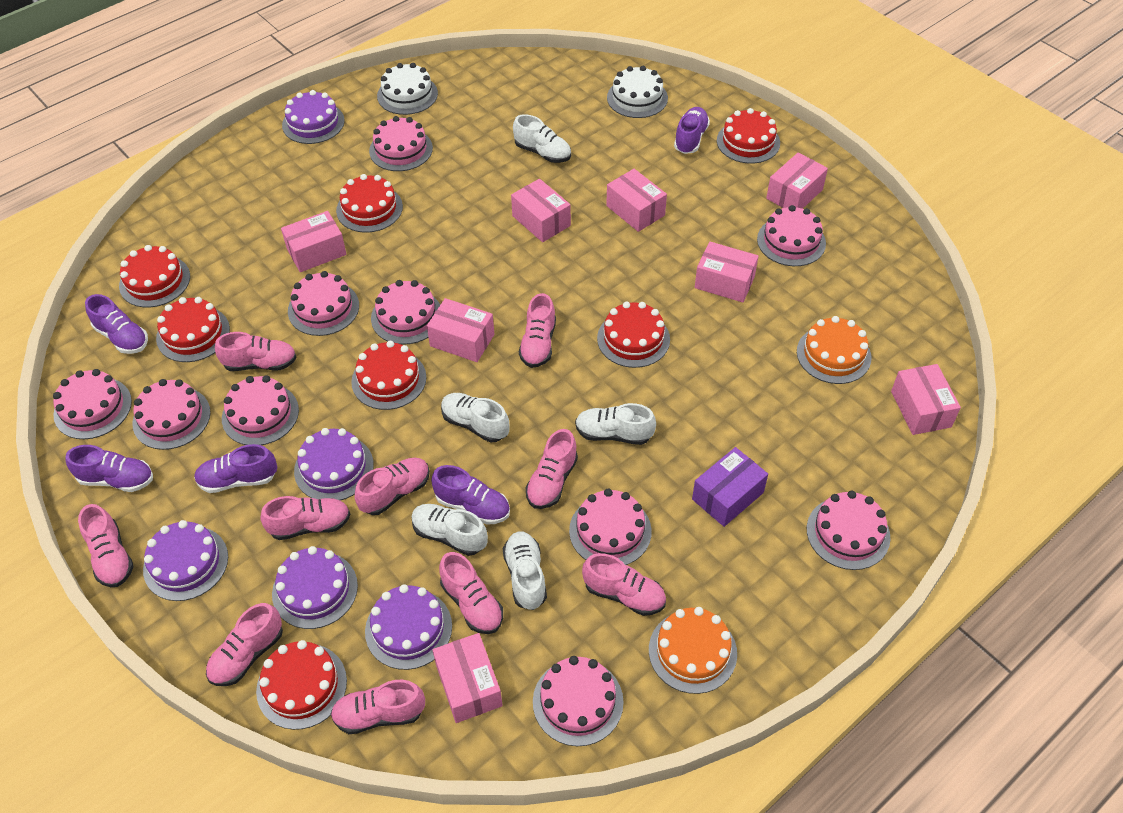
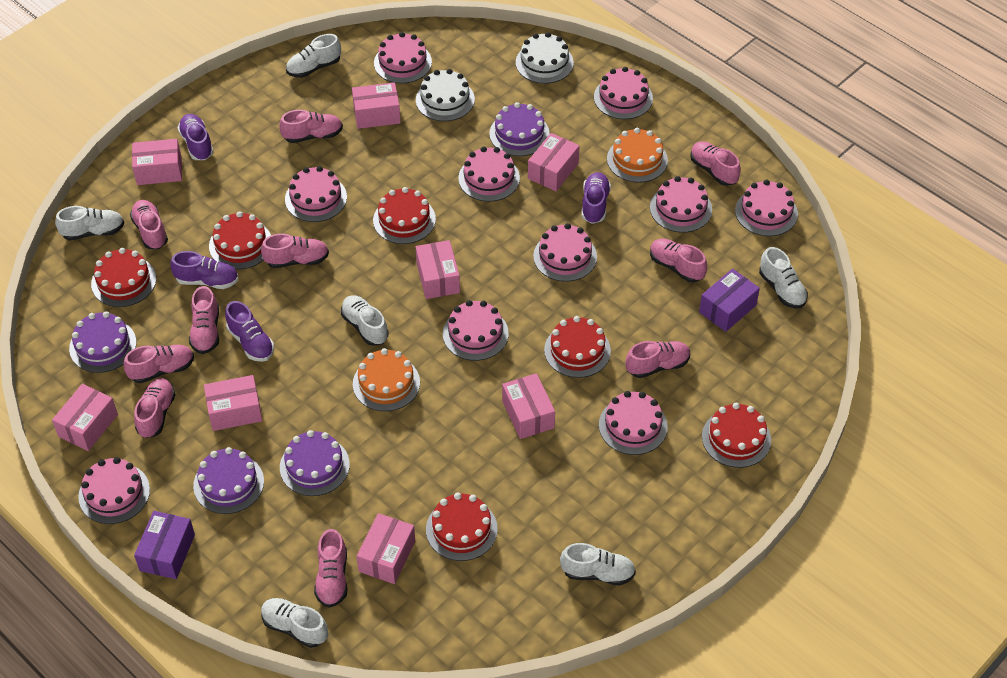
purple box: [692,447,768,527] = 1 -> [134,511,195,579] [699,269,760,332] = 2
purple cake: [143,520,228,601] [272,546,358,629] [282,90,345,144] [294,428,374,500] [365,584,452,670] = 5 -> [69,311,136,373] [193,447,264,514] [280,430,350,496] [489,102,550,156] = 4
purple shoe: [65,445,153,492] [85,294,148,354] [194,444,278,493] [431,465,510,525] [674,107,710,154] = 5 -> [170,251,238,289] [177,114,214,160] [225,301,274,362] [581,172,611,224] = 4
red cake: [119,245,190,307] [156,297,230,362] [256,640,347,730] [336,174,403,233] [351,341,427,410] [597,302,670,368] [717,108,780,164] = 7 -> [91,248,156,307] [209,211,271,269] [373,187,436,244] [426,493,498,561] [544,316,611,378] [702,403,771,468] = 6
white shoe: [411,504,488,556] [441,393,510,443] [503,532,547,610] [513,114,571,163] [575,403,656,445] = 5 -> [55,206,124,240] [261,598,328,648] [286,34,341,78] [341,295,389,346] [560,543,636,586] [759,247,808,308] = 6

